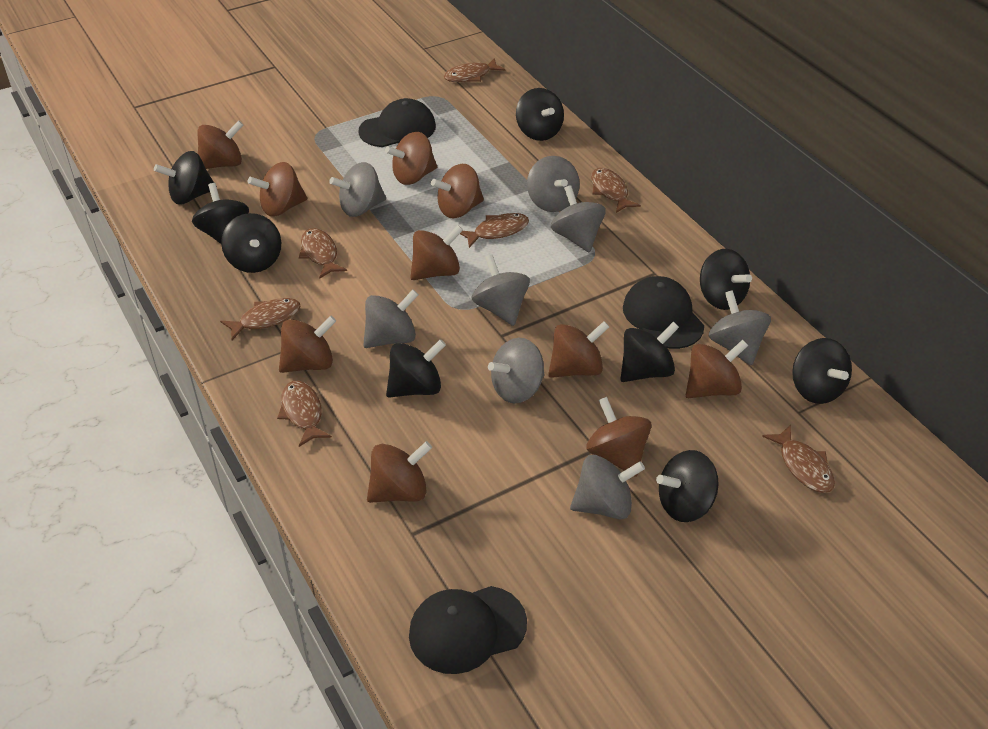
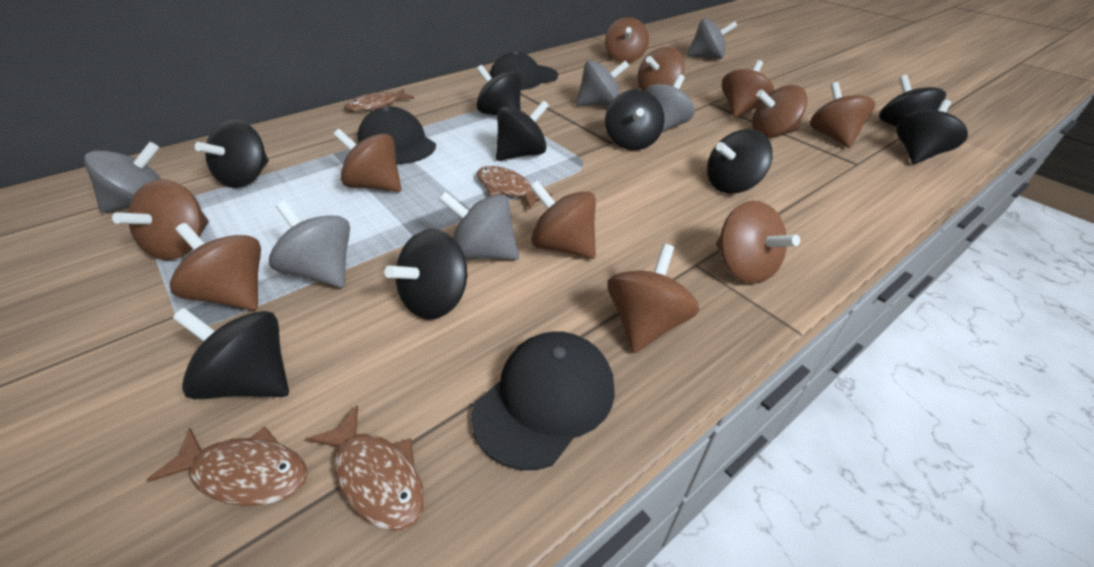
brown fish: [220,298,300,340] [277,381,332,447] [299,228,347,279] [444,58,505,82] [460,213,529,248] [591,168,641,213] [762,425,835,493] = 7 -> [147,426,308,506] [307,405,425,531] [345,88,414,111] [477,166,553,209] = 4
brown spinning top: [198,120,243,169] [248,162,307,217] [279,315,336,373] [367,441,432,503] [385,132,437,185] [410,225,463,280] [431,164,484,218] [548,321,609,378] [586,397,652,477] [686,340,748,398] = 10 -> [112,179,209,260] [170,223,261,310] [333,129,402,192] [530,181,596,259] [605,17,649,63] [607,244,699,353] [638,47,685,91] [716,201,800,284] [722,60,774,117] [752,85,807,138] [810,82,875,148] = 11
grey spinning top: [329,162,386,217] [363,290,419,348] [472,254,530,326] [488,338,545,403] [527,156,580,212] [551,185,606,253] [570,455,645,519] [709,290,771,366] = 8 -> [84,142,161,213] [269,201,350,288] [439,192,519,260] [576,60,629,106] [644,74,695,132] [687,19,737,60] = 6

